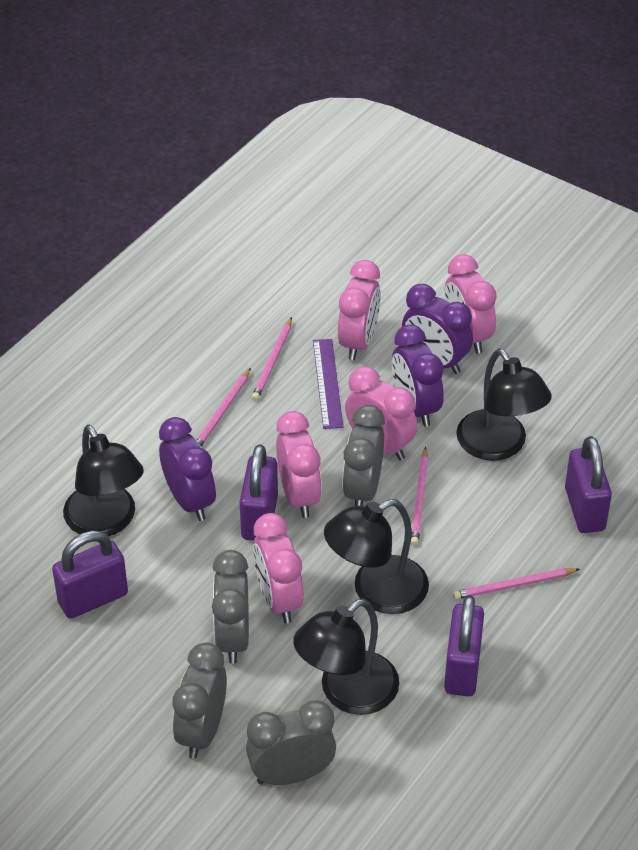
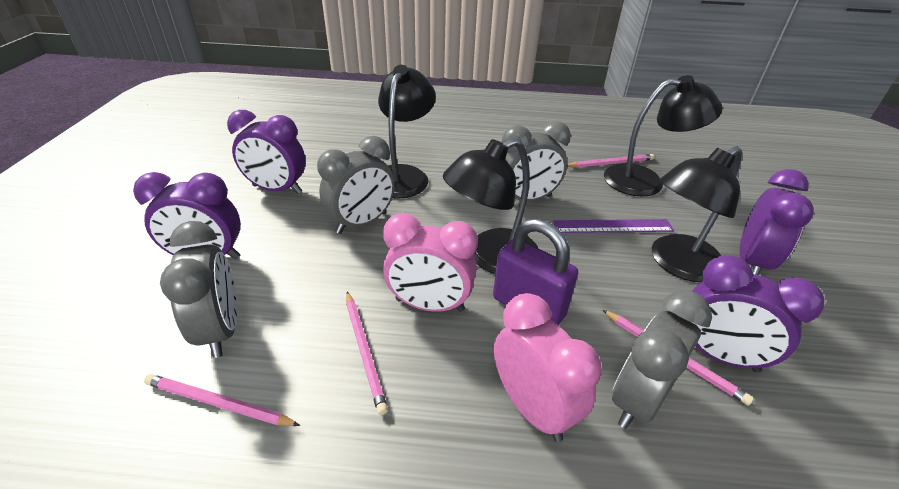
pink clock: [253,513,304,624] [276,411,322,518] [338,260,381,360] [345,366,417,460] [444,254,497,354] = 5 -> [383,213,478,312] [494,293,601,442] = 2
purple clock: [159,417,216,521] [392,324,444,427] [402,284,473,374] = 3 -> [133,172,241,259] [227,110,306,194] [692,255,824,372] [740,169,814,275] = 4
purple padlock: [52,530,128,619] [240,444,278,541] [444,595,484,697] [565,436,612,533] = 4 -> [493,219,578,325] = 1

